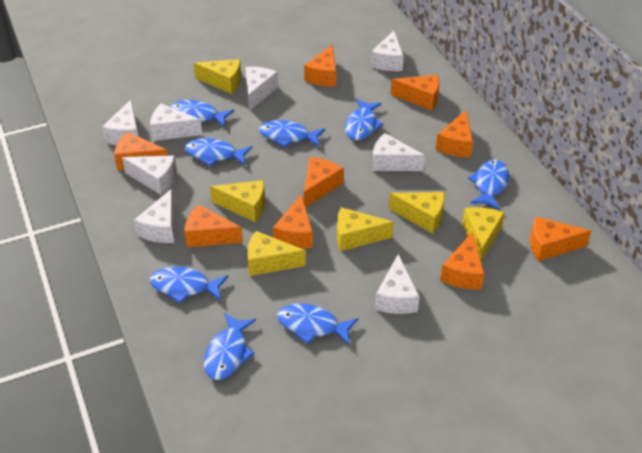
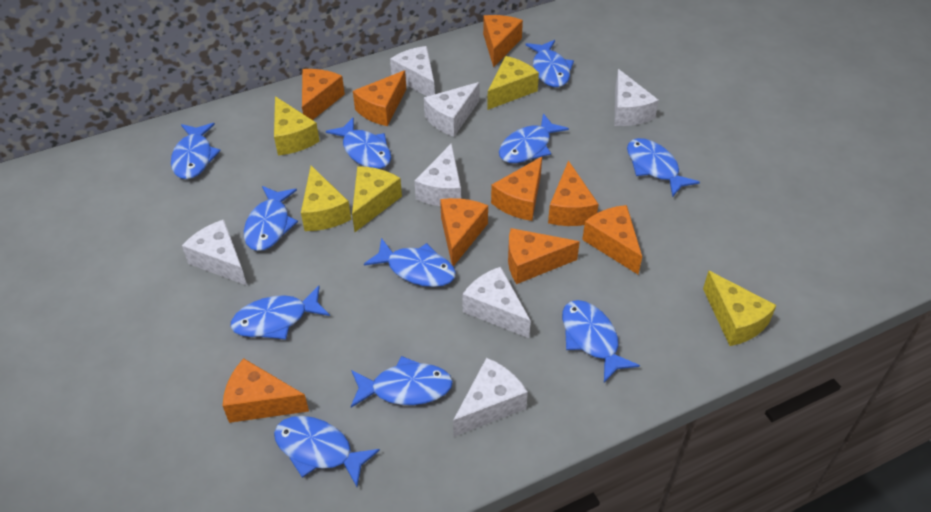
blue fish: [150,267,228,303] [170,100,234,127] [185,138,253,166] [204,313,256,380] [259,120,325,147] [277,304,358,345] [345,99,384,140] [468,160,509,209] = 8 -> [171,123,221,179] [230,286,330,340] [244,186,298,251] [274,416,380,487] [326,118,391,169] [351,356,453,408] [364,238,456,287] [499,113,569,163] [526,40,574,87] [562,300,640,382] [627,138,700,197] = 11
white cheese: [102,99,139,145] [122,155,177,195] [134,189,174,243] [150,104,203,141] [245,67,278,111] [370,30,404,71] [372,133,425,171] [375,254,420,314] = 8 -> [182,219,247,286] [390,46,435,96] [414,143,461,206] [424,82,480,137] [453,358,528,437] [462,267,531,338] [614,69,659,126] = 7
yellow cheese: [194,59,241,94] [210,180,265,222] [247,231,306,276] [337,207,394,251] [389,192,445,233] [462,207,505,261] = 6 -> [274,96,319,155] [301,166,351,231] [352,166,402,232] [487,56,539,110] [703,271,777,346] = 5

